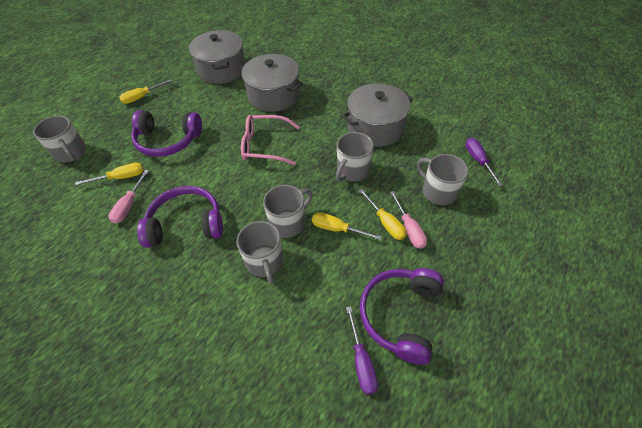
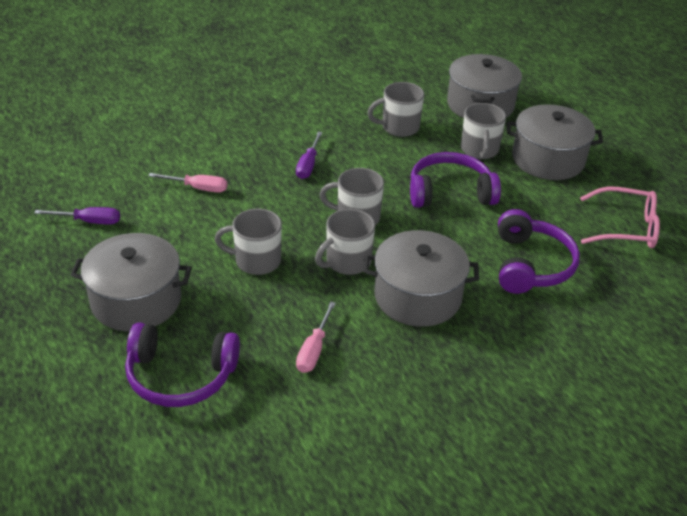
grey pot: [189,30,246,84] [240,54,303,112] [342,83,413,147] = 3 -> [71,233,192,331] [364,230,479,327] [447,54,522,118] [507,104,603,180] = 4
yellow screwdriver: [75,163,144,185] [119,79,172,104] [312,212,382,240] [359,189,407,240] = 4 -> none = 0

